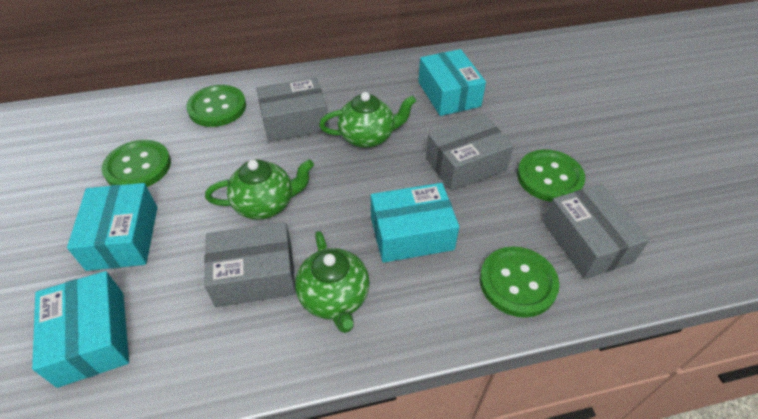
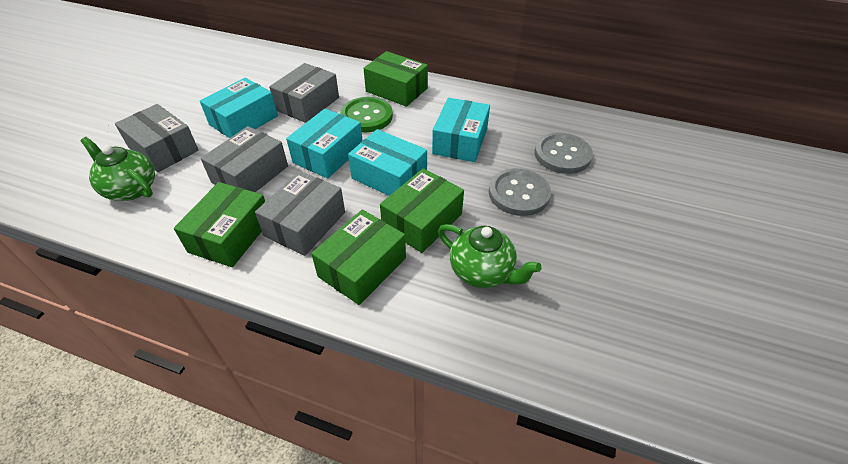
green box: none = 0 -> [174,182,265,267] [311,210,406,305] [363,51,428,107] [380,168,464,253] = 4
green button: [102,140,171,187] [186,85,246,127] [480,247,559,318] [517,150,585,202] = 4 -> [340,97,393,132] = 1
green teapot: [205,159,314,220] [295,231,370,333] [319,92,416,148] = 3 -> [81,137,155,201] [438,224,541,288] = 2
grey button: none = 0 -> [489,168,551,216] [534,133,593,174] = 2

